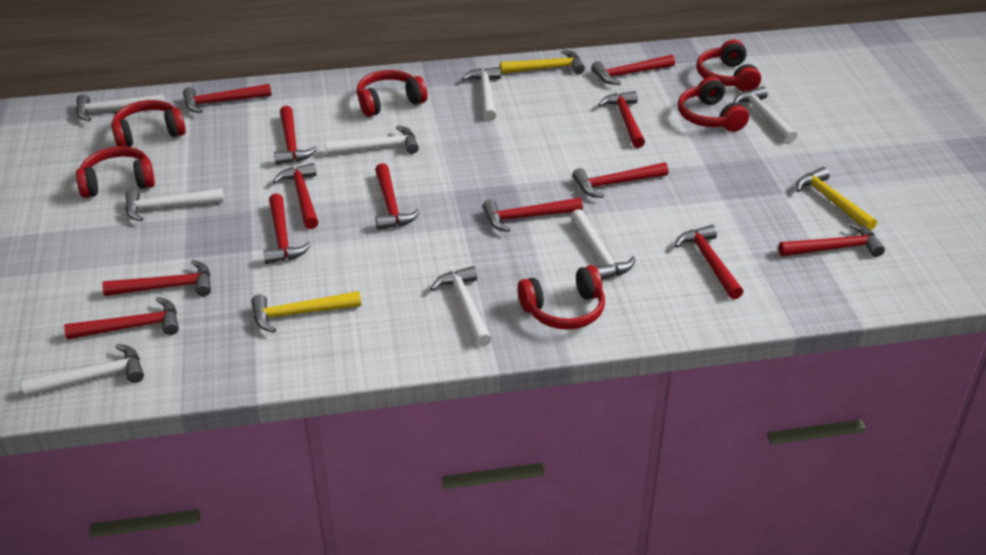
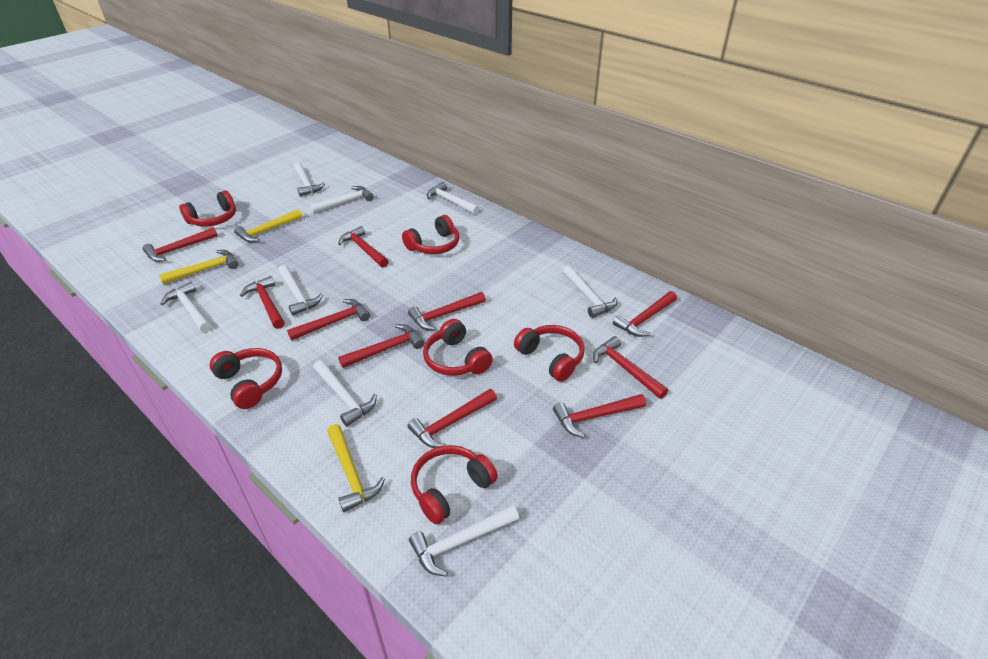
red hammer: [64,297,179,340] [102,260,211,296] [183,84,272,113] [263,193,312,264] [273,163,318,229] [274,106,317,165] [375,163,421,230] [483,198,583,232] [572,162,668,198] [591,55,675,85] [598,91,645,148] [674,225,743,300] [779,223,885,257] = 13 -> [143,227,218,262] [240,276,285,329] [287,299,370,340] [338,226,389,268] [338,324,424,368] [408,292,486,330] [408,389,497,448] [553,394,646,438] [593,336,668,399] [613,291,677,337] = 10

